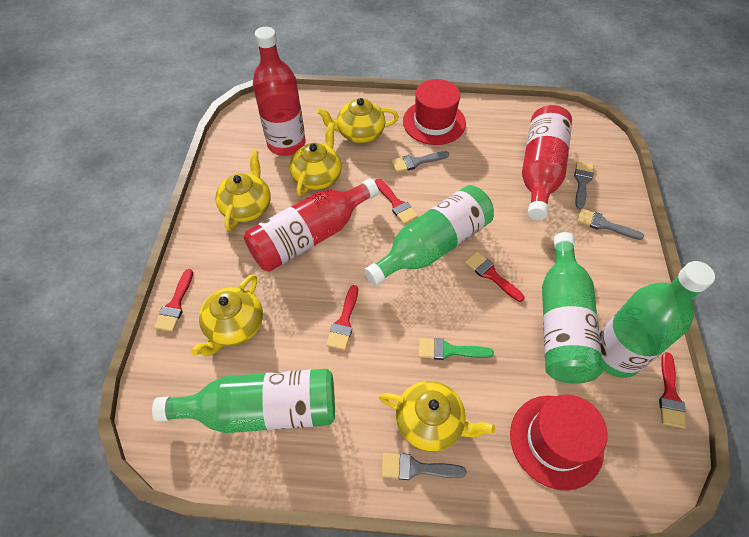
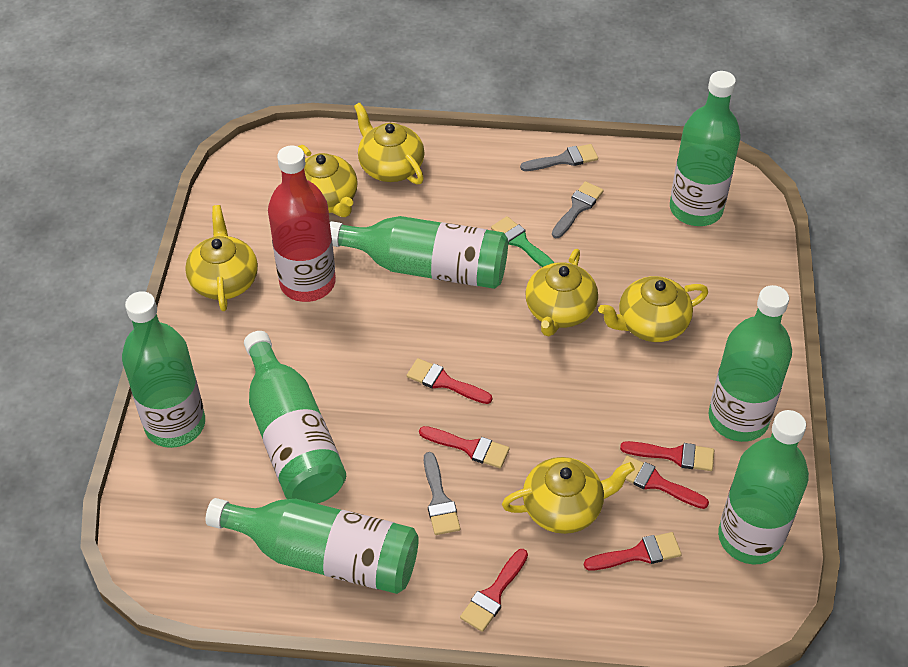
green bottle: [152,369,335,433] [364,185,494,286] [542,232,603,384] [599,261,715,378] = 4 -> [122,291,205,448] [205,498,419,594] [244,331,346,504] [330,216,508,289] [670,71,741,226] [709,285,792,442] [718,410,809,565] = 7
grey brush: [381,453,466,480] [391,151,449,173] [574,161,594,209] [577,208,644,240] = 4 -> [424,452,460,535] [520,144,598,171] [552,181,604,238] = 3
red bottle: [244,179,379,272] [253,27,305,156] [522,105,572,220] = 3 -> [268,145,336,302] = 1
red brush: [154,269,193,332] [326,285,358,350] [375,179,418,224] [465,251,524,302] [659,352,686,429] = 5 -> [407,358,492,404] [419,426,510,468] [460,549,528,632] [584,532,682,571] [620,441,714,471] [622,455,709,509] = 6
red hat: [403,79,466,145] [510,394,608,491] = 2 -> none = 0
yellow teapot: [191,274,263,356] [215,150,270,231] [290,122,342,196] [317,98,399,143] [379,381,495,452] = 5 -> [185,205,258,311] [298,145,358,217] [354,103,425,185] [502,457,635,534] [526,249,598,336] [598,276,708,342] = 6

